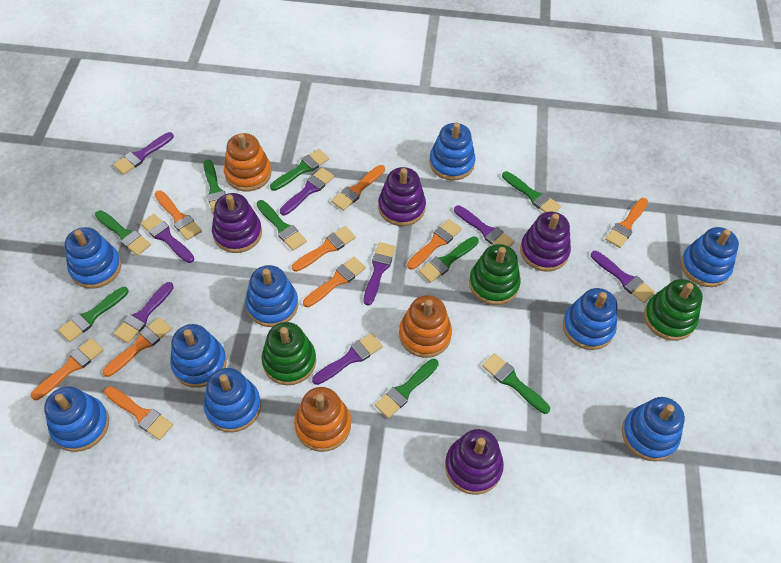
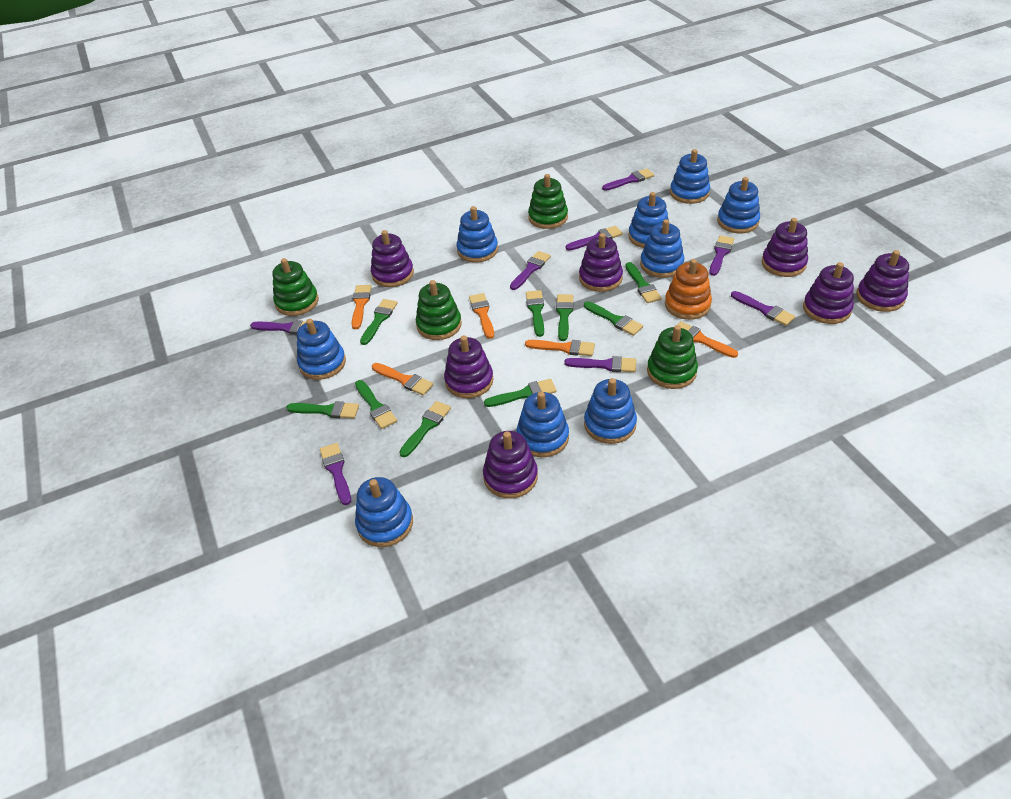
green stacking toy: [261,322,316,385] [469,244,520,305] [644,279,703,341] = 3 -> [272,258,319,316] [416,280,462,340] [528,174,568,229] [647,325,698,389] = 4
orange brush: [31,338,103,400] [103,317,172,377] [104,386,173,440] [155,190,202,240] [292,226,356,272] [303,257,366,307] [331,165,385,211] [407,219,462,270] [605,198,648,248] = 9 -> [352,285,372,329] [372,363,433,395] [469,293,494,339] [525,340,595,356] [677,321,738,358] = 5
orange stacking toy: [224,133,271,191] [294,387,351,452] [399,295,452,358] = 3 -> [665,259,712,320] = 1
purple stacking toy: [212,193,262,253] [378,167,426,226] [445,429,504,495] [520,212,571,272] = 4 -> [371,230,414,287] [444,335,494,398] [483,431,538,498] [579,233,623,292] [762,218,808,277] [803,262,854,324] [856,250,909,312] = 7

